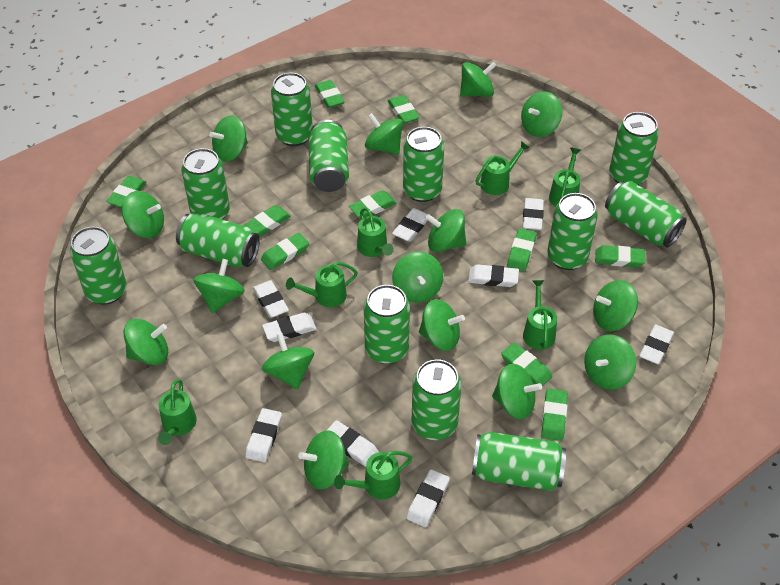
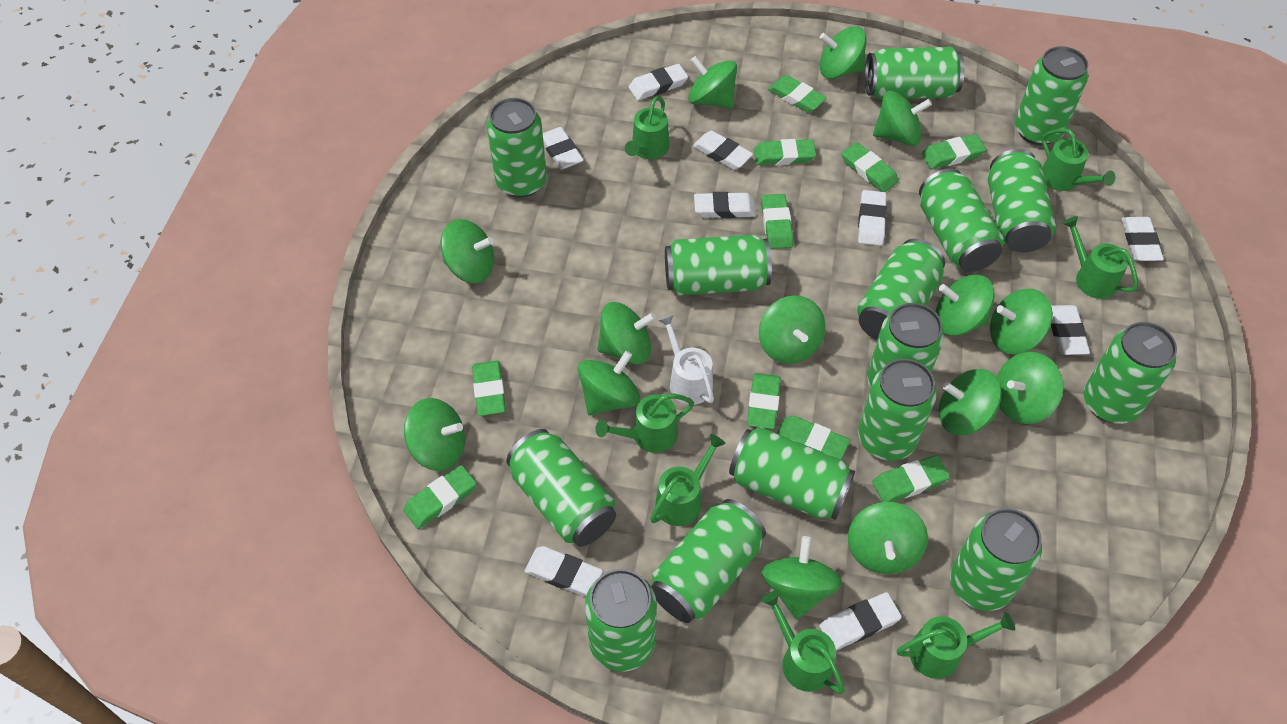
green can: [70,226,127,305] [176,212,260,267] [181,148,230,219] [271,73,313,146] [308,120,349,192] [364,285,410,364] [403,127,444,202] [412,359,462,440] [472,432,566,491] [547,193,598,270] [605,181,687,248] [609,112,659,185] = 12 -> [487,98,547,198] [506,429,616,547] [585,569,657,672] [651,499,766,623] [665,235,772,296] [729,427,855,520] [857,239,945,340] [858,359,937,461] [865,47,965,99] [867,303,944,388] [919,168,1004,272] [950,508,1042,611] [988,149,1056,252] [1015,46,1088,145] [1084,322,1177,424] = 15
green spinning top: [122,191,164,238] [124,319,168,365] [193,259,245,313] [209,116,248,162] [262,333,314,389] [298,430,349,489] [365,113,403,155] [392,252,443,303] [419,299,465,351] [426,209,466,252] [460,62,496,97] [492,363,542,419] [521,91,562,137] [584,334,636,390] [593,280,638,331] = 15 -> [404,398,465,471] [441,219,494,283] [578,351,640,415] [597,302,656,365] [688,56,737,108] [759,295,825,364] [762,536,842,620] [819,26,867,79] [848,502,928,574] [873,91,932,146] [936,275,995,336] [939,369,1002,435] [990,289,1053,354] [997,352,1064,424] = 14
white watering can: none = 0 -> [658,314,714,405] = 1

